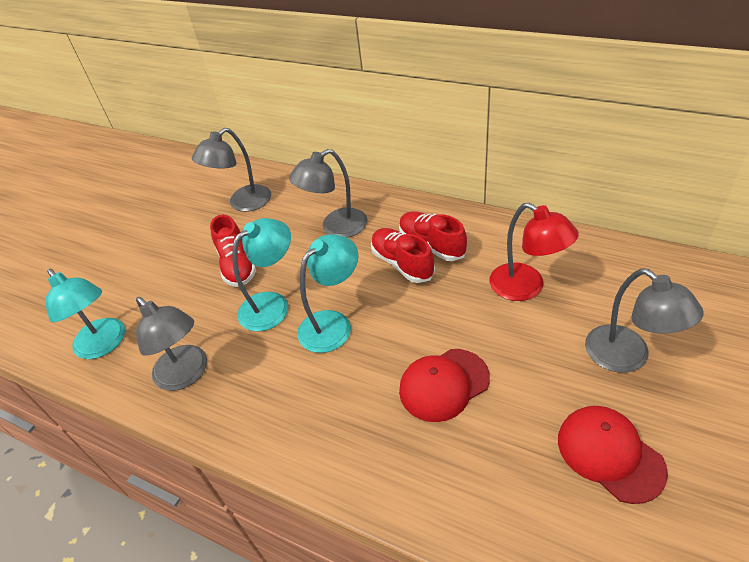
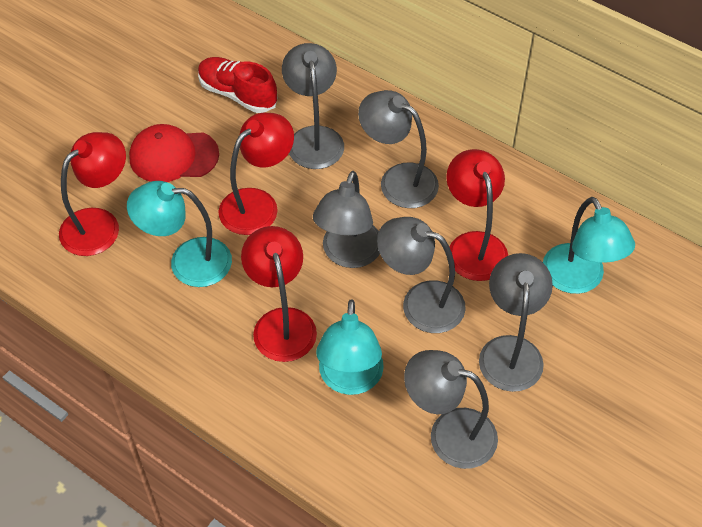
grey lamp: [136,297,207,391] [192,128,271,212] [289,149,368,238] [585,268,704,373] = 4 -> [282,43,344,169] [313,171,380,268] [358,90,439,208] [377,217,466,333] [404,350,498,469] [479,253,553,392] = 6
red cap: [399,349,490,422] [558,406,668,504] = 2 -> [129,124,219,182] = 1
red lamp: [490,203,579,301] = 1 -> [59,132,126,256] [218,113,294,235] [241,226,317,362] [446,149,508,281] = 4
red shoe: [210,215,256,287] [371,228,435,283] [399,211,467,261] = 3 -> [198,57,277,113] = 1

